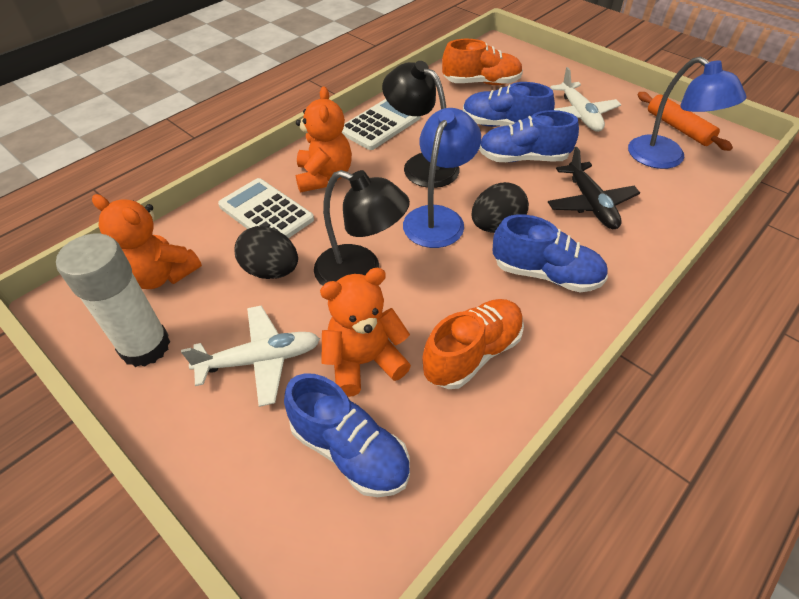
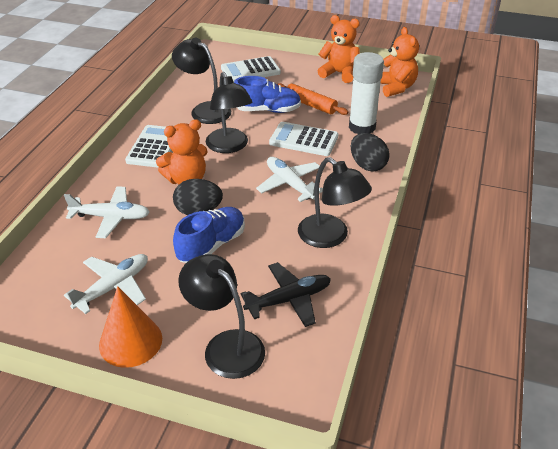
black lamp: [314,170,410,286] [382,61,460,188] = 2 -> [172,38,231,124] [178,254,265,379] [206,72,252,153] [298,157,372,248] = 4
blue lamp: [403,108,481,248] [628,57,747,169] = 2 -> none = 0
blue shoe: [284,373,410,497] [463,82,555,127] [479,110,579,162] [493,214,608,292] = 4 -> [173,207,245,263] [234,76,301,113] = 2
orange cone: none = 0 -> [99,286,162,368] = 1
orange shoe: [423,299,524,389] [442,39,523,85] = 2 -> none = 0
white calculator: [218,178,314,238] [341,99,421,150] = 2 -> [125,125,172,168] [221,56,281,82] [269,122,339,156] = 3
white plane: [181,305,320,407] [550,67,621,132] = 2 -> [64,186,150,238] [64,254,148,314] [256,157,323,202] = 3

